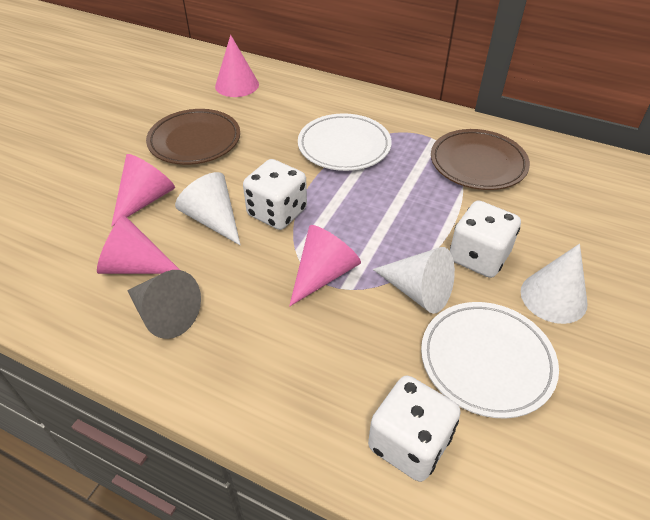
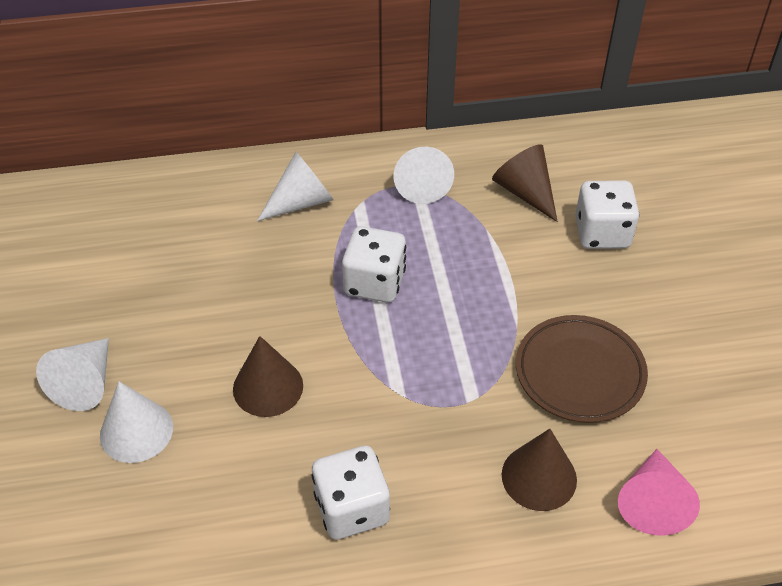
brown cone: none = 0 -> [233,336,303,417] [492,144,558,222] [502,429,577,511] = 3
brown plate: [146,109,240,165] [431,129,530,190] = 2 -> [516,315,648,423] = 1
grey cone: [127,270,201,339] = 1 -> none = 0
pink cone: [97,215,180,274] [111,154,175,227] [215,35,259,97] [289,225,361,306] = 4 -> [618,449,700,536] = 1
white cone: [175,172,241,245] [373,247,455,314] [521,244,587,324] = 3 -> [36,338,109,411] [100,381,173,463] [257,152,333,221] [394,147,454,204] = 4
white plate: [298,113,392,171] [421,302,559,419] = 2 -> none = 0

